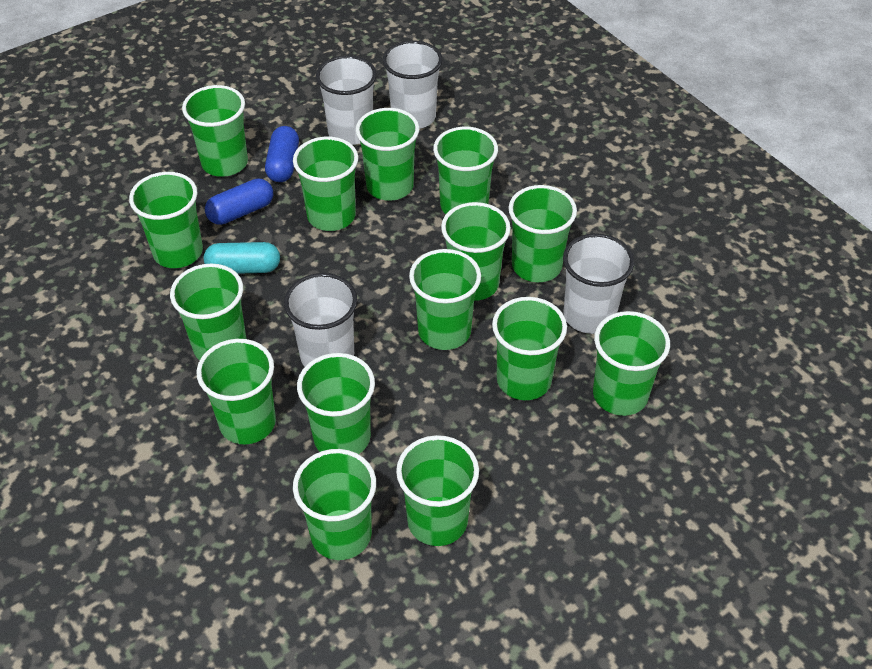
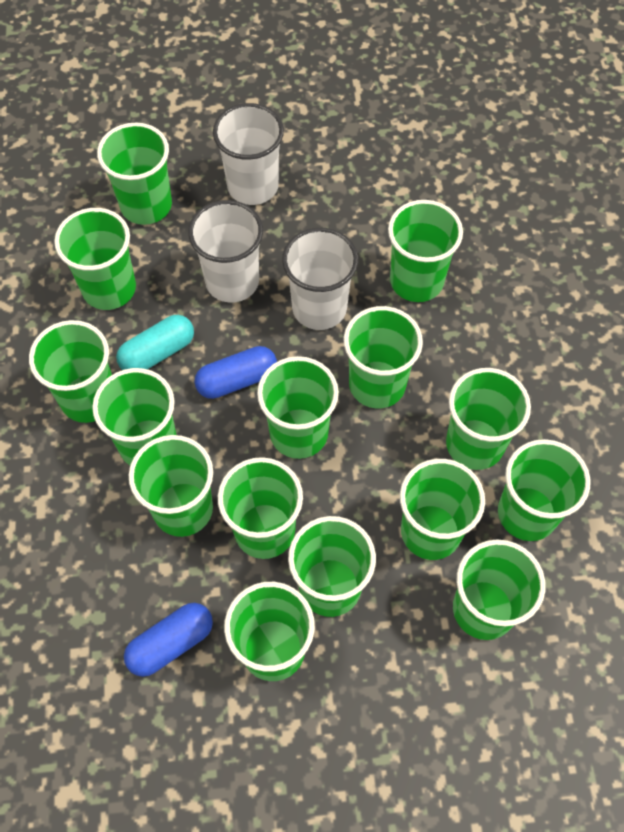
white cup: [284,273,358,367] [316,55,377,145] [383,41,443,129] [563,233,634,334] = 4 -> [188,200,263,303] [213,103,284,205] [282,228,358,330] = 3

